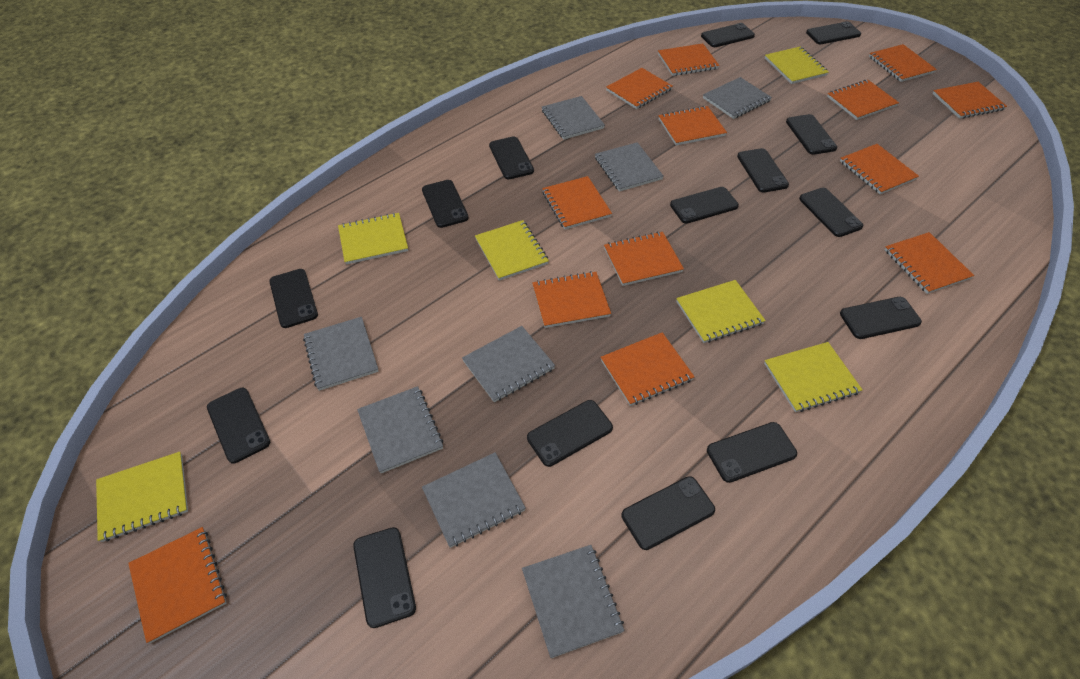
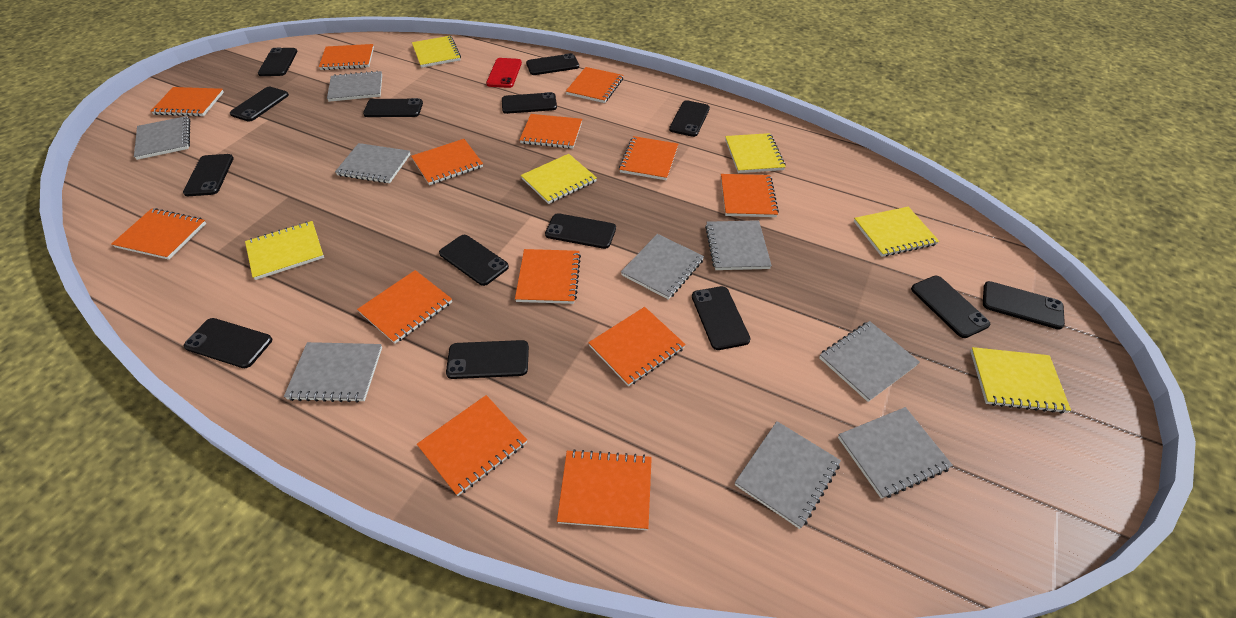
black phone: [207,388,270,463] [269,269,318,328] [353,527,416,628] [422,180,469,228] [489,136,534,179] [527,400,613,467] [621,476,715,550] [670,187,739,224] [701,23,755,47] [707,422,797,483] [737,148,789,192] [786,114,837,155] [799,188,863,237] [806,21,861,44] [840,297,922,339] = 15 -> [183,154,234,196] [184,318,272,368] [230,87,289,121] [258,48,297,76] [363,98,423,117] [439,235,509,286] [446,340,529,379] [502,92,557,114] [526,53,579,75] [545,213,616,249] [669,100,710,137] [692,286,750,350] [911,276,990,338] [983,281,1065,330] = 14
grey notebook: [303,317,379,391] [357,386,443,473] [422,452,526,548] [462,326,555,402] [522,545,625,658] [542,96,605,140] [595,142,664,192] [703,77,772,119] = 8 -> [134,116,190,160] [284,342,382,403] [327,71,382,102] [335,143,411,183] [621,234,704,300] [705,220,772,270] [735,421,841,529] [819,321,920,402] [838,407,953,499] = 9
red phone: none = 0 -> [486,58,522,88] = 1

